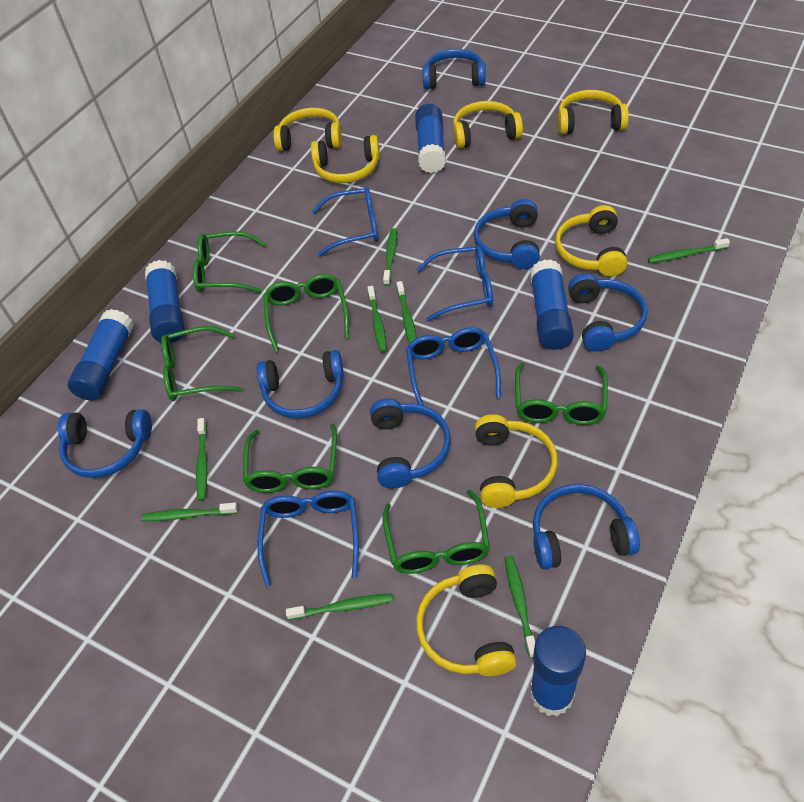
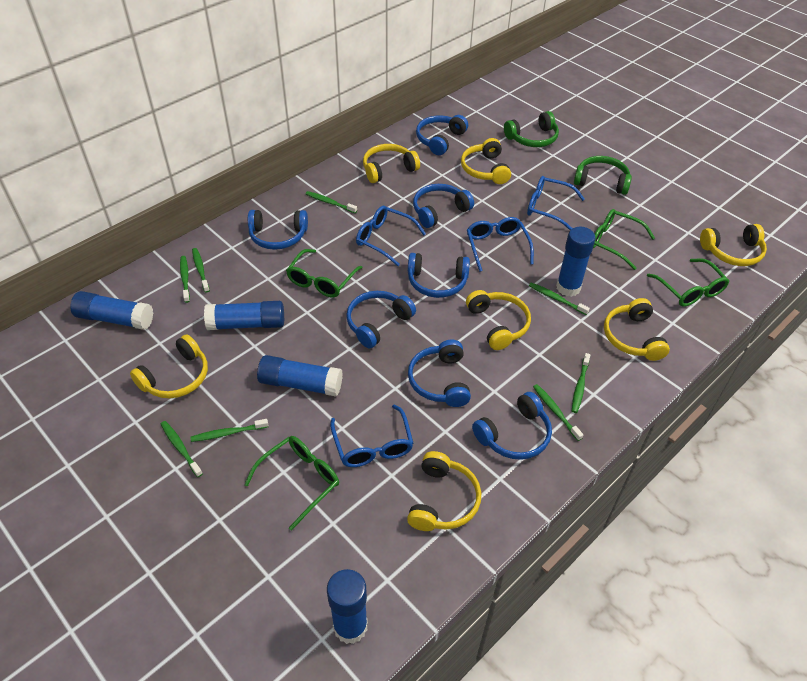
green glasses: [161,326,242,401] [193,231,267,293] [243,424,337,493] [264,274,349,352] [383,489,490,574] [515,363,608,425] = 6 -> [244,436,339,531] [286,249,363,297] [593,209,655,270] [647,258,729,306] = 4
green headphones: none = 0 -> [504,111,559,147] [574,156,632,195] = 2

